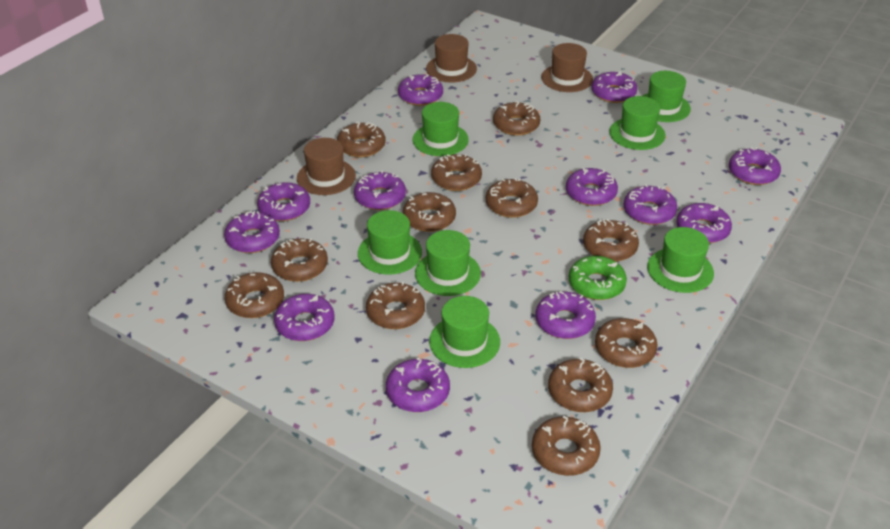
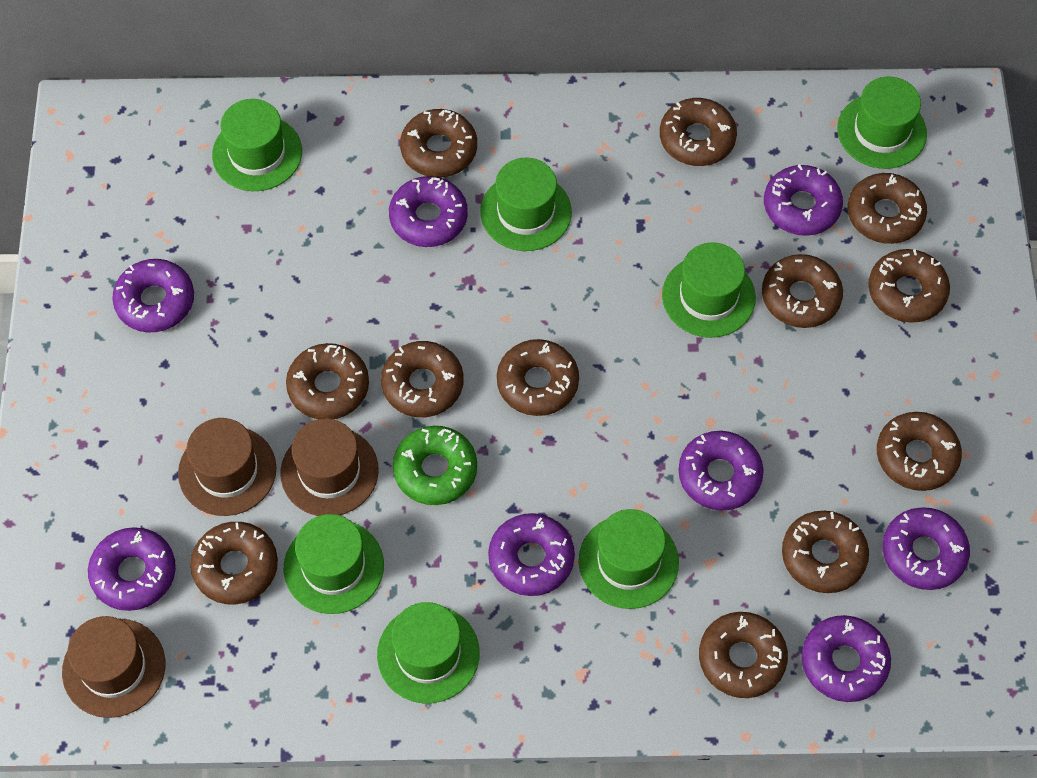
purple donut: [224,211,280,253] [257,182,310,221] [274,294,335,341] [354,171,406,210] [386,358,450,412] [398,74,443,106] [535,291,596,339] [566,168,618,206] [591,72,637,103] [623,184,677,225] [676,203,732,243] [729,147,781,185] = 12 -> [88,527,176,611] [112,259,194,333] [389,176,468,247] [488,513,575,596] [678,431,764,511] [764,164,843,236] [801,615,891,702] [883,507,970,590] = 8

